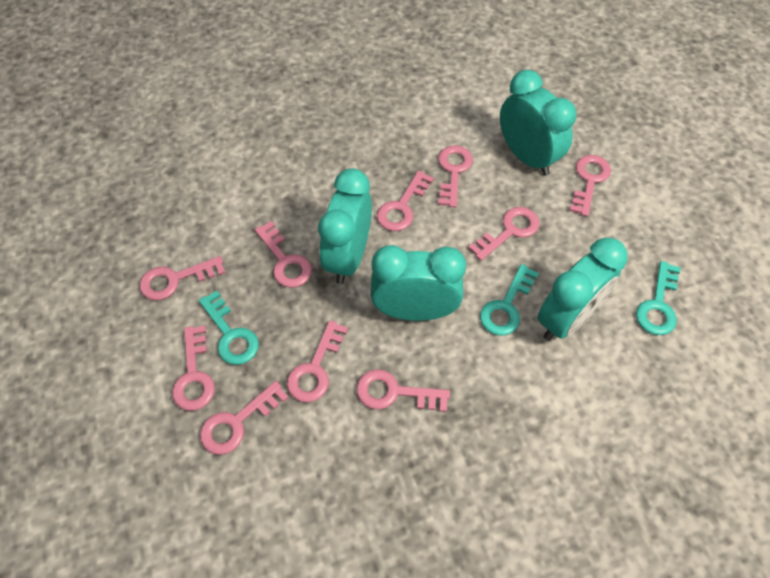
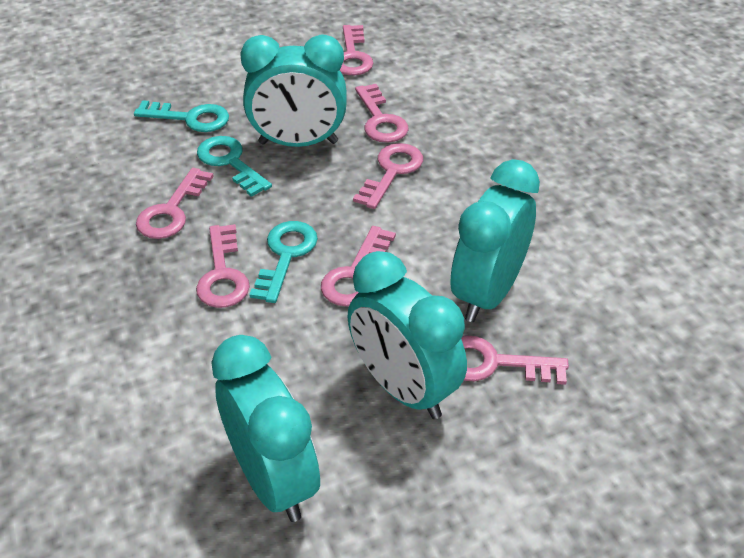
pink key: [139,256,225,300] [172,326,215,411] [200,381,289,455] [255,221,312,288] [287,320,348,402] [356,370,450,412] [377,171,434,231] [438,145,473,208] [468,207,539,261] [569,155,611,216] = 10 -> [136,168,214,239] [196,224,250,308] [321,226,396,306] [340,25,373,75] [353,143,423,209] [355,84,409,143] [461,336,569,385] = 7

